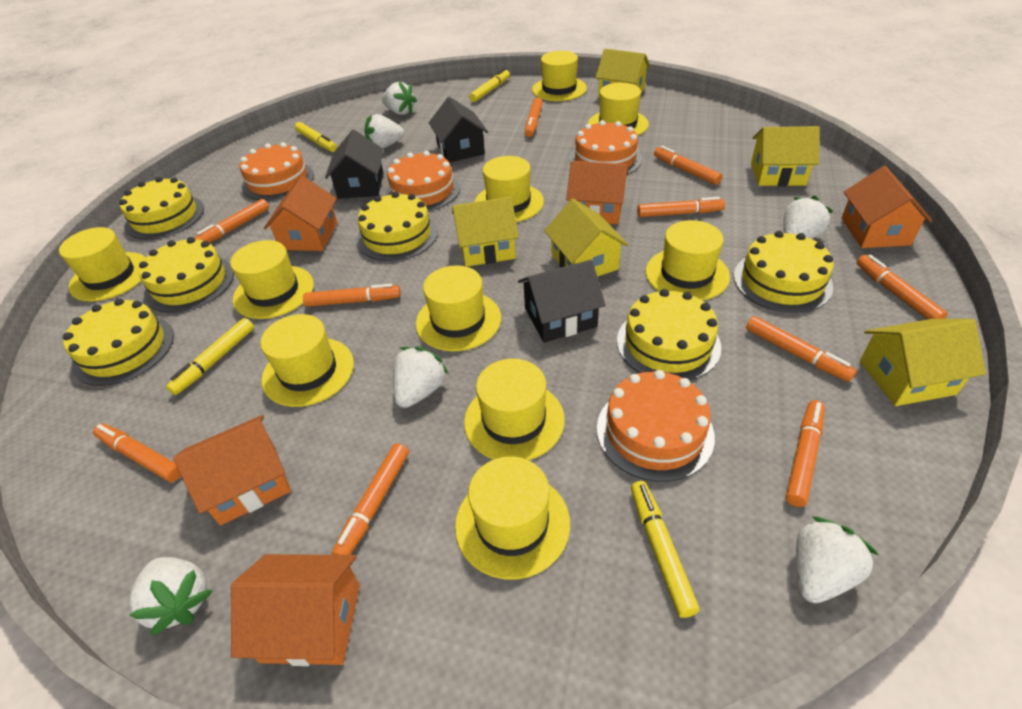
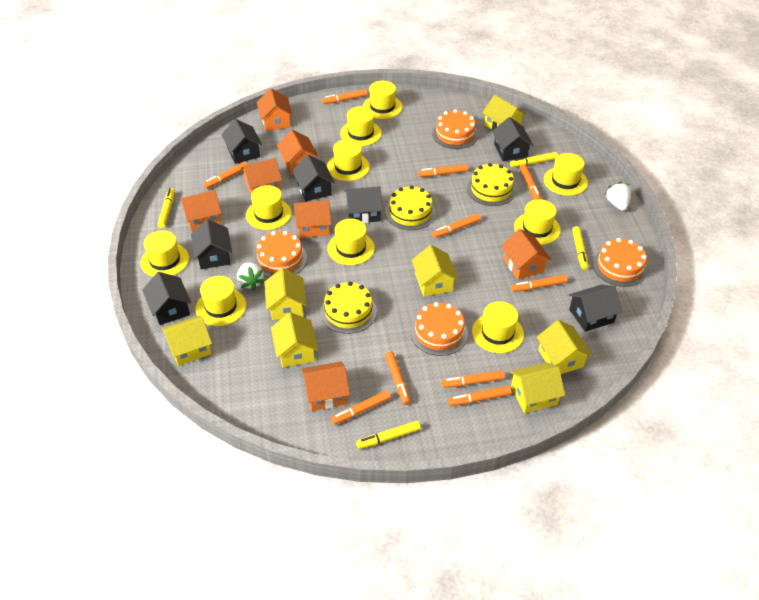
black house: [325,130,384,199] [429,97,488,163] [518,260,606,343] = 3 -> [142,272,191,325] [191,219,232,269] [221,119,262,164] [292,155,335,201] [345,186,383,223] [492,117,533,161] [569,285,622,332] = 7
orange house: [173,415,291,526] [231,554,360,666] [264,176,337,251] [566,161,628,224] [841,166,933,248] = 5 -> [180,190,222,232] [241,158,282,194] [257,88,293,131] [277,130,319,175] [294,200,332,238] [301,361,350,411] [501,229,551,280] = 7
white strawberry: [129,557,213,636] [364,114,404,148] [382,82,417,115] [393,346,449,408] [783,196,833,239] [796,517,879,603] = 6 -> [237,262,265,290] [605,182,631,211] = 2
yellow cake: [63,298,174,386] [119,177,204,240] [139,237,234,313] [357,192,438,261] [617,289,721,381] [734,231,834,313] = 6 -> [320,282,377,334] [385,185,436,230] [467,163,516,206] = 3
yellow house: [452,197,519,267] [544,199,628,277] [595,49,650,98] [751,126,820,186] [860,319,986,406] = 5 -> [162,315,212,366] [264,268,306,320] [271,312,318,367] [412,245,458,296] [482,95,526,131] [510,362,565,413] [537,320,592,374] = 7

